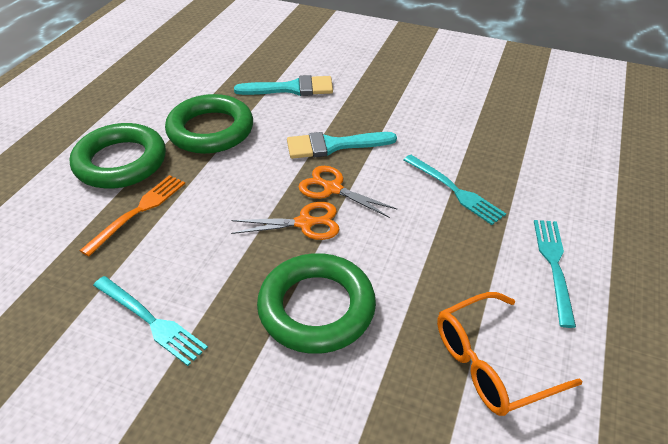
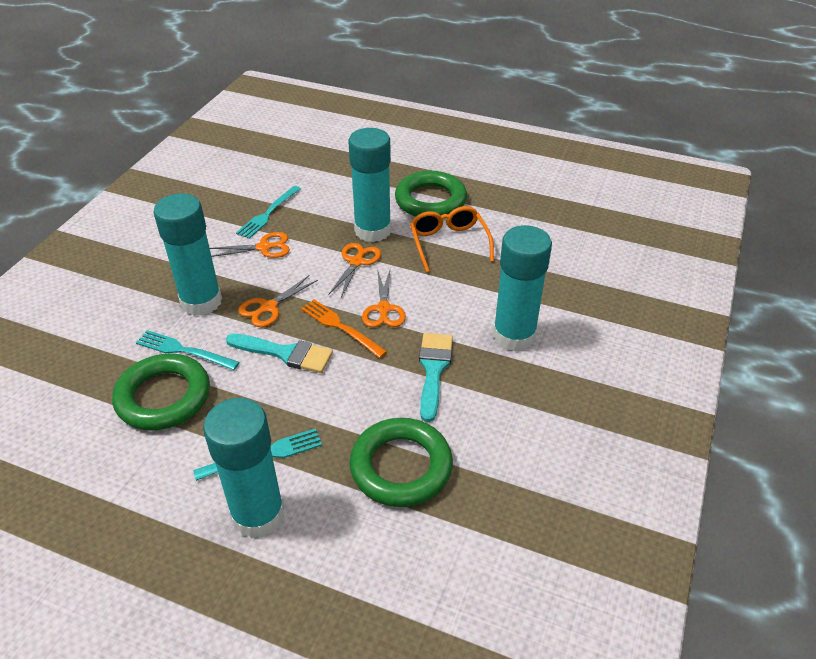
orange scissors: [231,202,340,240] [298,166,397,218] = 2 -> [210,232,290,258] [238,275,318,327] [328,243,381,298] [362,270,406,327] = 4
turquoise glue stick: none = 0 -> [153,193,222,316] [203,398,285,538] [348,128,392,242] [493,225,552,351] = 4

